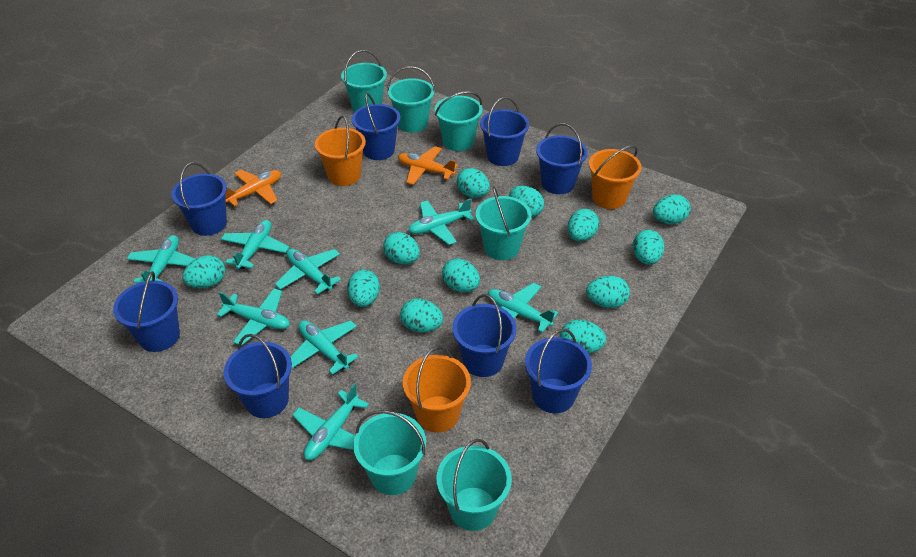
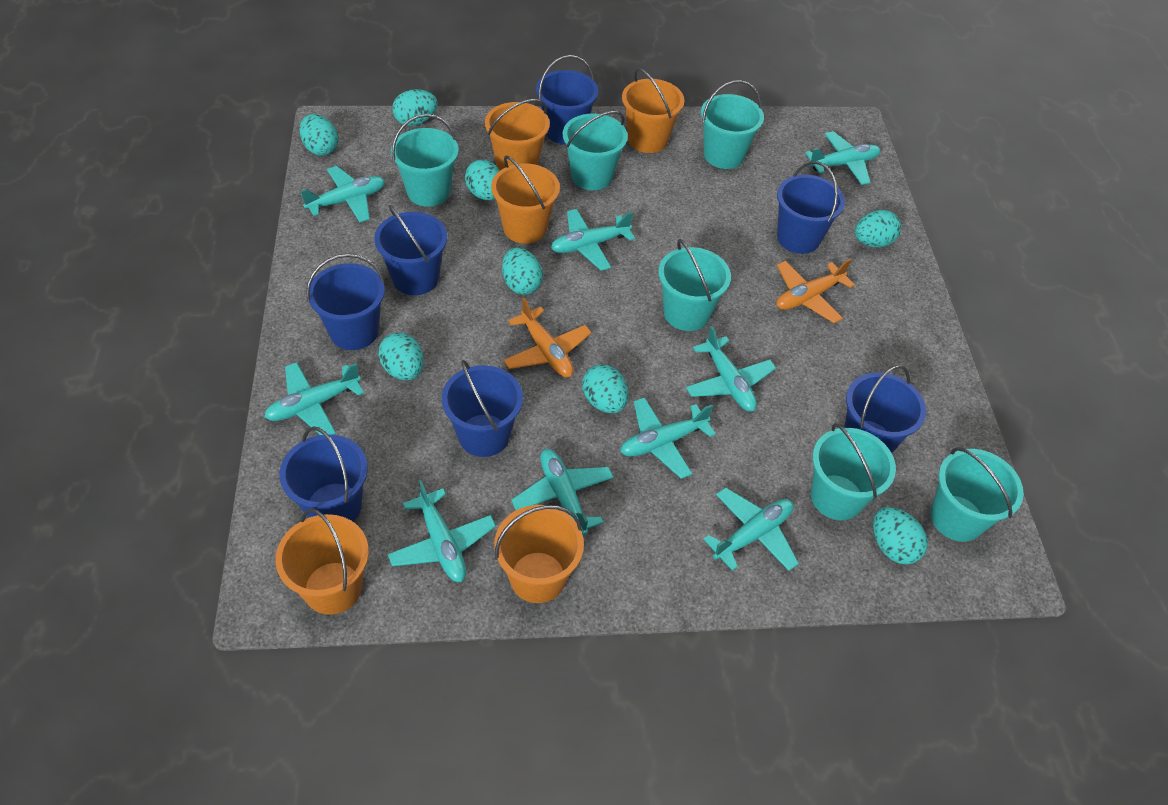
blue bucket: [113,271,180,352] [171,162,227,236] [224,334,292,418] [352,93,400,160] [452,294,517,377] [480,97,529,166] [525,329,592,413] [536,123,588,194] = 8 -> [279,426,368,522] [306,254,385,350] [374,205,447,295] [442,360,523,457] [536,55,598,144] [777,161,845,254] [844,365,926,453] = 7
orange bucket: [315,116,366,186] [403,346,471,433] [589,145,641,209] = 3 -> [275,508,369,615] [485,99,550,170] [491,156,560,244] [494,505,584,603] [622,68,685,153] = 5
turquoise egg: [182,255,225,288] [347,270,380,307] [383,232,420,264] [400,299,444,332] [442,258,480,292] [457,168,490,198] [509,186,544,218] [560,320,606,354] [568,209,599,242] [586,275,630,308] [633,230,664,265] [653,194,691,224] = 12 -> [299,114,338,156] [378,332,424,381] [392,89,438,126] [465,160,500,201] [502,247,543,295] [582,364,628,413] [855,210,901,247] [873,507,928,565] = 8
turquoise plane: [127,235,195,283] [217,288,290,346] [221,220,289,269] [275,249,341,294] [291,320,358,375] [292,383,369,460] [408,198,474,245] [488,283,558,333] = 8 -> [264,362,364,435] [300,166,385,223] [387,480,496,582] [511,449,614,535] [551,209,635,271] [620,397,716,479] [686,326,776,411] [703,487,799,571] [805,131,880,185] = 9

